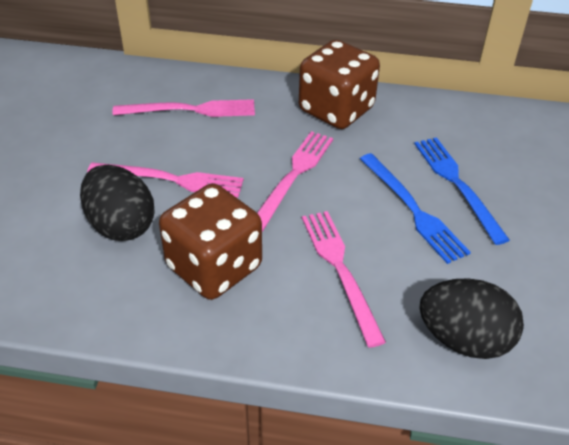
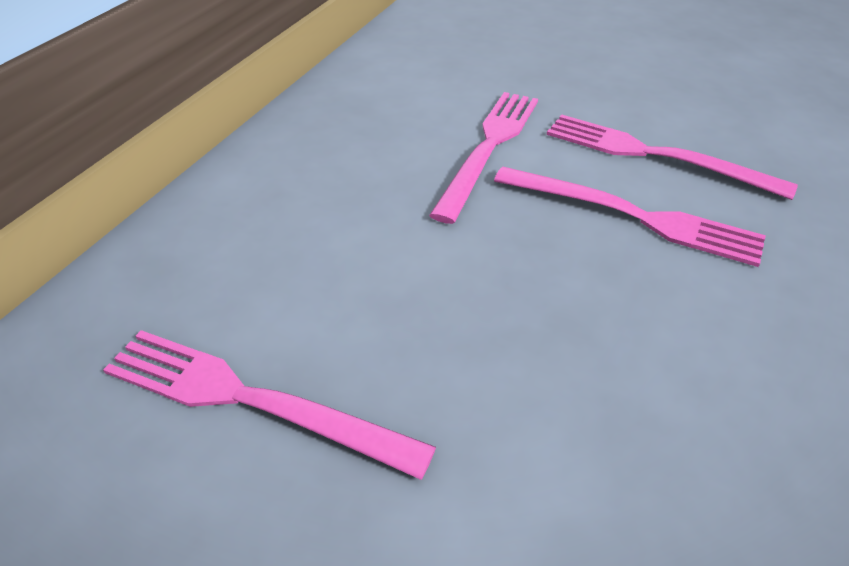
black egg: [80,165,155,241] [419,278,524,359] = 2 -> none = 0
blue fork: [360,153,471,264] [414,137,510,245] = 2 -> none = 0
brown dice: [159,183,262,300] [299,40,380,129] = 2 -> none = 0

